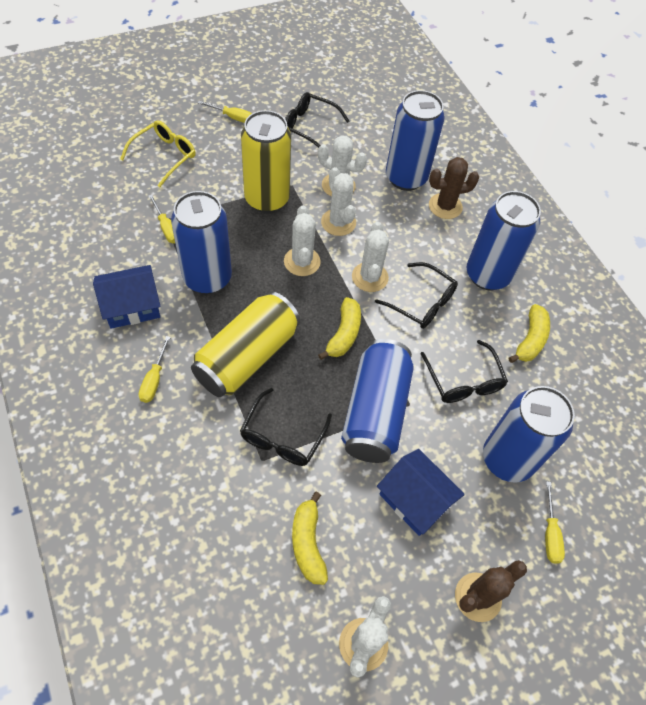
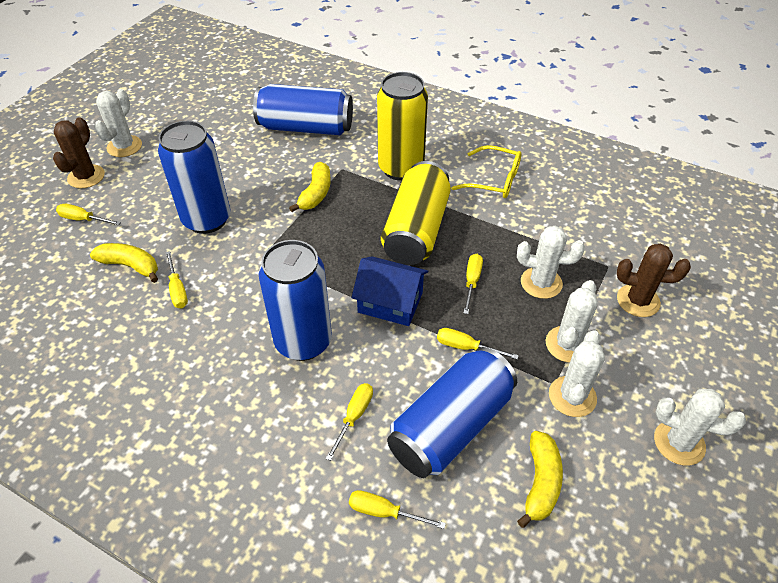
black glasses: [240,388,332,466] [285,92,349,148] [375,262,458,329] [421,340,508,403] = 4 -> none = 0
blue can: [171,191,232,294] [341,339,414,463] [386,90,445,191] [467,191,541,290] [483,386,575,483] = 5 -> [158,121,231,234] [253,84,353,135] [259,240,332,361] [387,347,517,478] = 4
blue house: [93,265,161,329] [377,449,465,536] = 2 -> [352,256,428,326] = 1
yellow screwdriver: [139,336,171,403] [149,195,175,243] [198,101,252,123] [545,481,565,563] = 4 -> [56,204,121,225] [166,251,188,308] [326,383,373,461] [349,490,446,529] [437,328,519,360] [463,254,483,314] = 6

